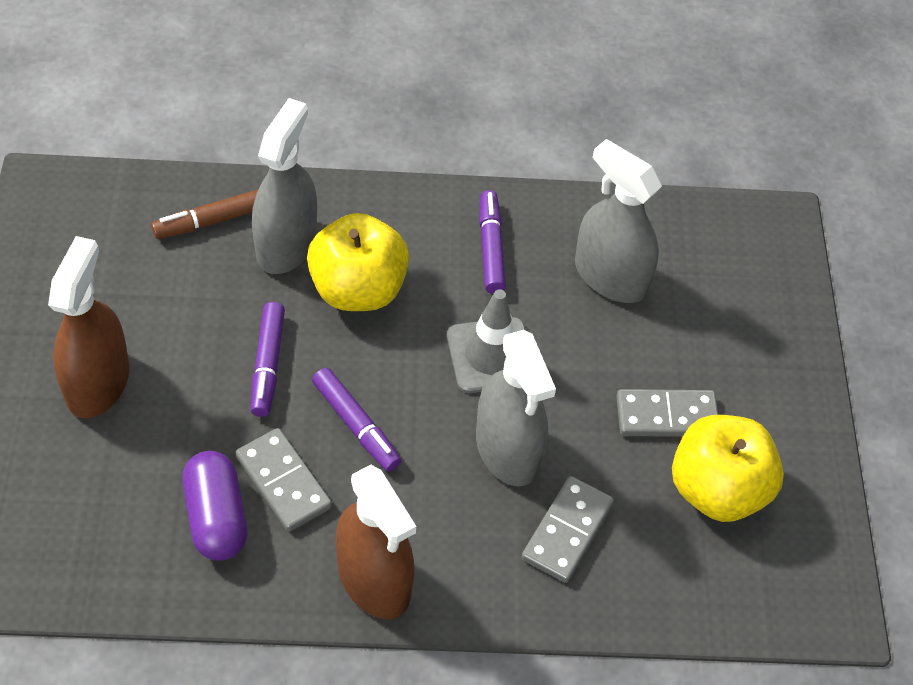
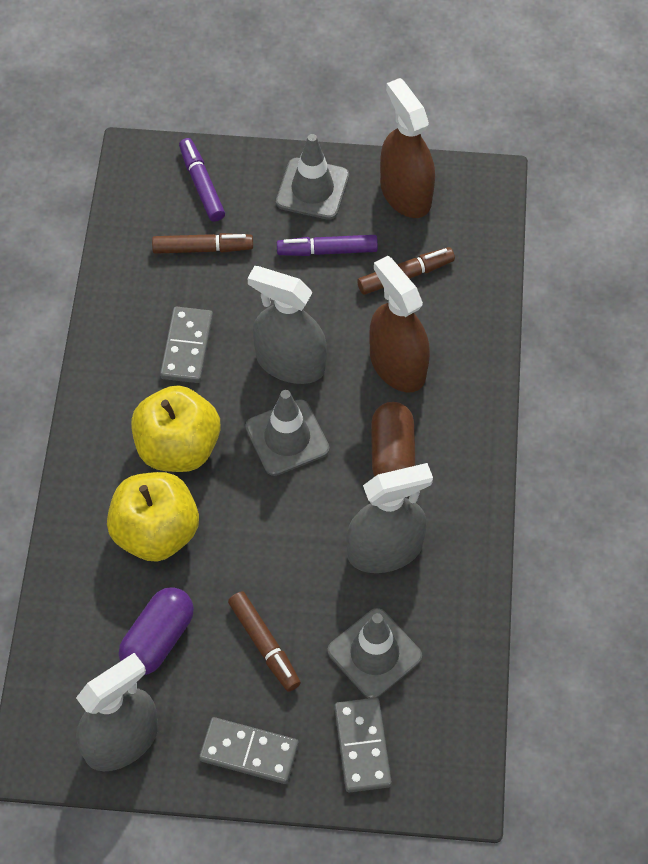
brown capsule: none = 0 -> [371,402,416,477] = 1
brown marker: [151,189,259,239] = 1 -> [152,233,253,254] [228,591,301,692] [357,247,455,295] = 3
grey traffic cone: [447,289,526,393] = 1 -> [245,390,330,476] [276,134,349,220] [328,608,422,698] = 3
purple marker: [251,302,285,417] [312,368,401,472] [479,190,506,294] = 3 -> [179,138,225,222] [277,235,378,256] = 2

